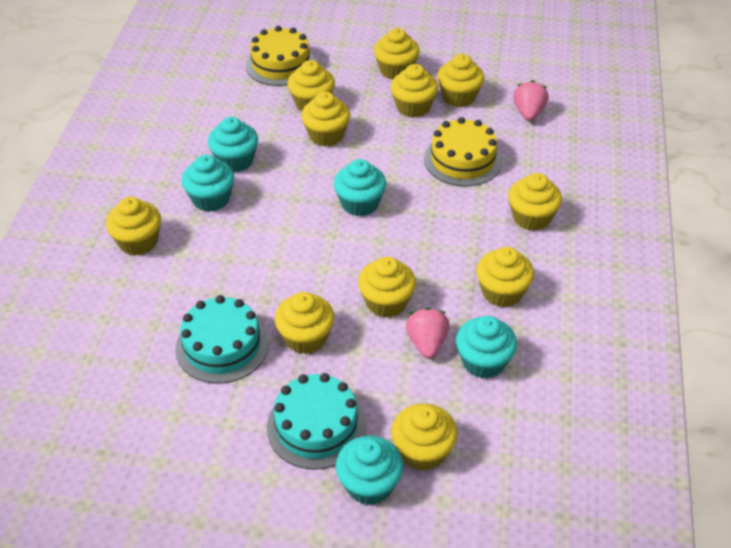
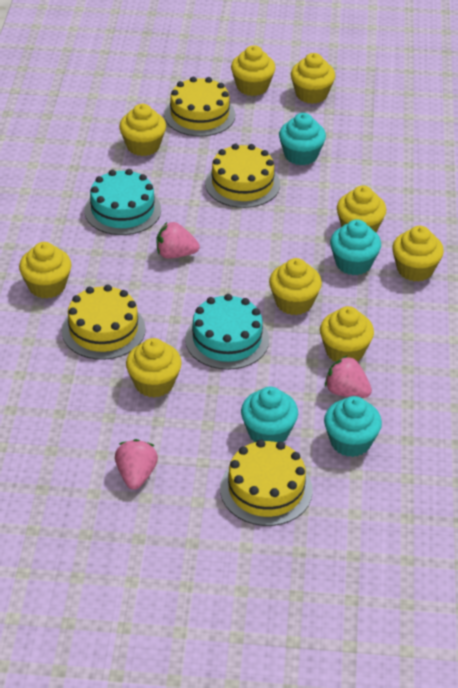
pink strawberry: [406,307,450,359] [513,80,548,121] = 2 -> [115,439,158,490] [156,222,200,259] [325,355,372,398] = 3
turquoise cupcake: [182,155,234,212] [208,117,258,173] [334,159,386,217] [336,436,404,505] [456,316,517,379] = 5 -> [241,387,298,442] [279,113,326,165] [324,396,382,457] [330,219,381,275] = 4
yellow cake: [246,26,316,86] [424,117,502,186] = 2 -> [62,284,146,360] [164,77,235,137] [205,144,280,208] [220,439,313,526] = 4
yellow cupcake: [106,197,161,256] [275,292,334,354] [288,60,335,111] [301,92,350,147] [358,257,416,318] [374,28,419,80] [391,64,438,118] [391,403,457,471] [437,54,484,107] [476,247,534,307] [508,173,562,231] = 11 -> [19,242,72,299] [119,104,166,156] [126,338,182,398] [231,45,275,96] [269,258,322,315] [291,53,335,104] [320,306,374,362] [337,186,386,233] [392,226,444,282] = 9

